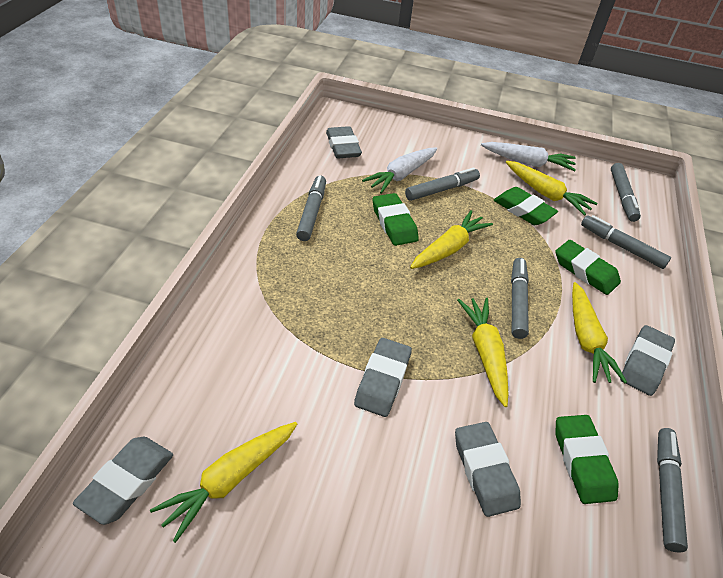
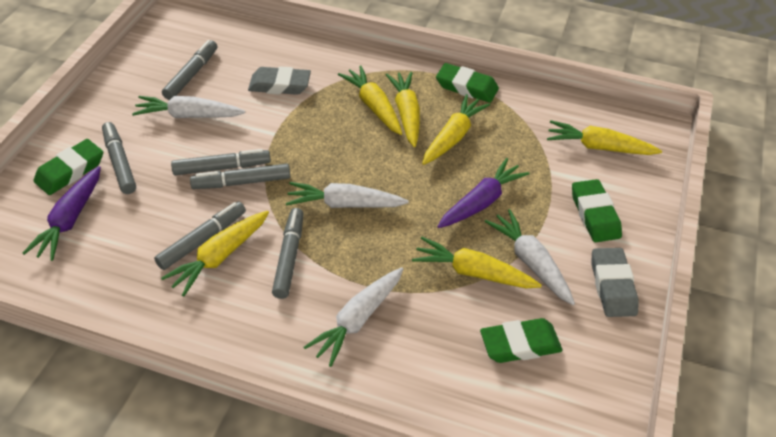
grey eraser: [73,437,173,525] [326,126,362,159] [354,338,412,417] [455,422,521,517] [620,325,675,396] = 5 -> [248,66,311,95] [591,248,639,317] = 2
purple carrot: none = 0 -> [23,166,101,261] [437,158,530,228] = 2
white carrot: [362,147,437,194] [481,142,576,171] = 2 -> [132,96,245,118] [286,182,409,208] [304,267,403,367] [485,209,575,305] = 4
yellow carrot: [150,422,297,543] [410,210,493,269] [457,298,508,407] [506,161,598,216] [572,282,627,383] = 5 -> [161,211,269,296] [338,66,402,135] [386,72,420,147] [412,237,542,288] [422,94,490,165] [547,120,662,155] = 6

